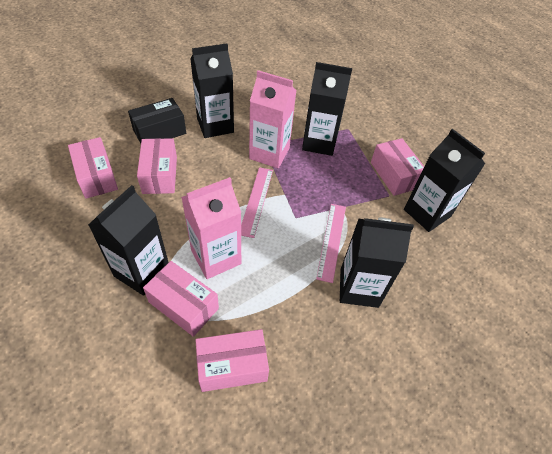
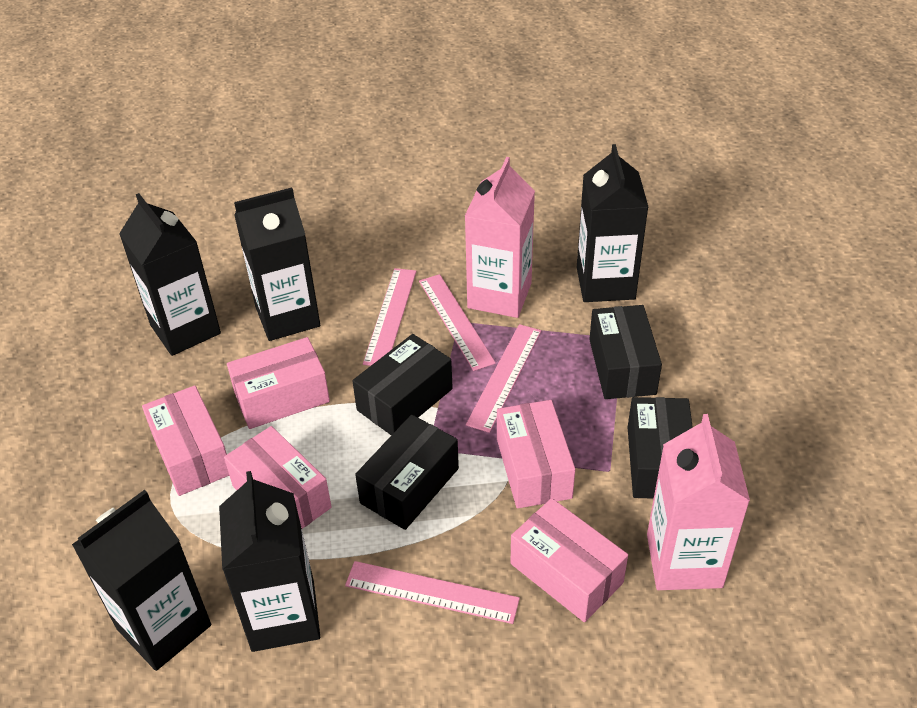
black box: [128,98,186,143] = 1 -> [352,334,453,435] [355,415,459,530] [589,305,662,399] [628,397,693,499] = 4
pink ruler: [241,167,273,238] [316,204,346,283] = 2 -> [345,561,520,624] [363,268,416,366] [419,274,496,371] [466,324,541,433] = 4

